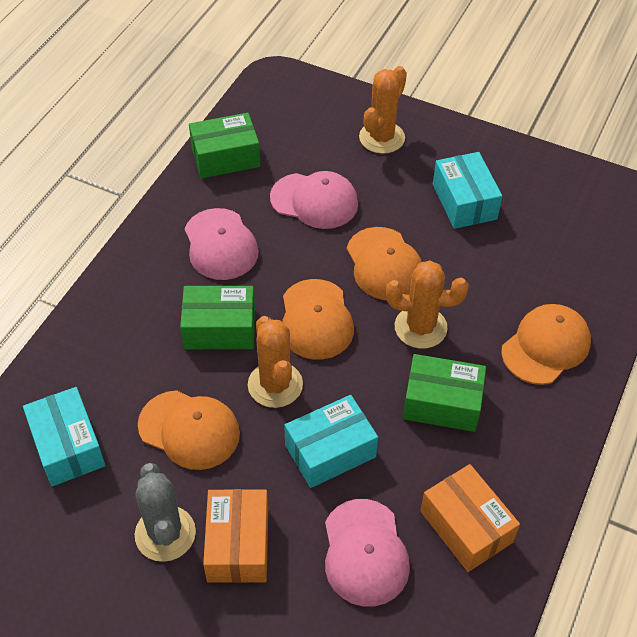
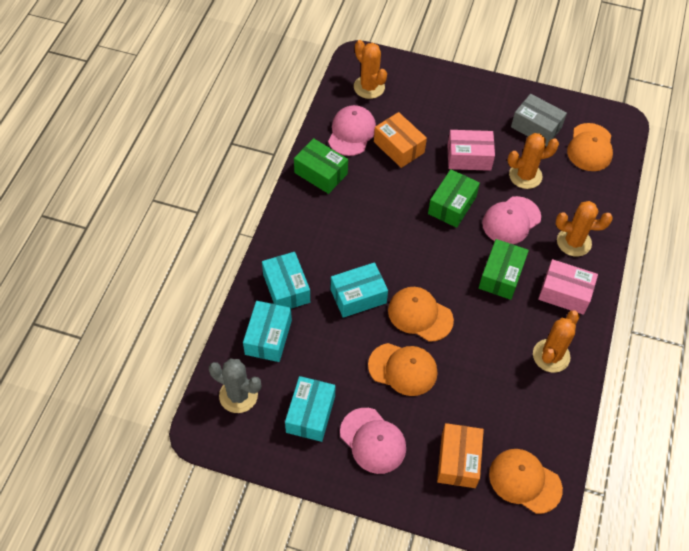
grey box: none = 0 -> [511,94,567,147] = 1
orange cactus: [248,316,303,408] [359,66,407,154] [386,260,469,349] = 3 -> [354,40,387,99] [507,133,559,189] [533,311,580,373] [556,201,613,257] = 4
pink box: none = 0 -> [448,130,495,171] [538,259,598,315] = 2
turquoise box: [23,387,105,486] [284,395,378,488] [433,152,502,229] = 3 -> [243,301,292,362] [262,252,310,308] [285,376,335,442] [331,262,388,318] = 4

